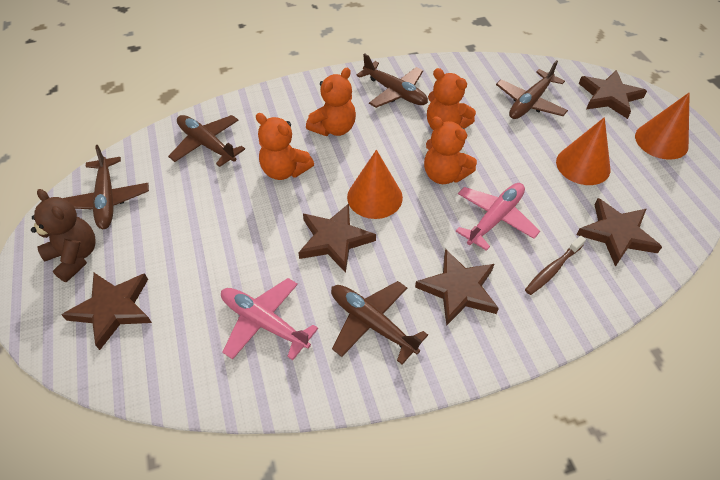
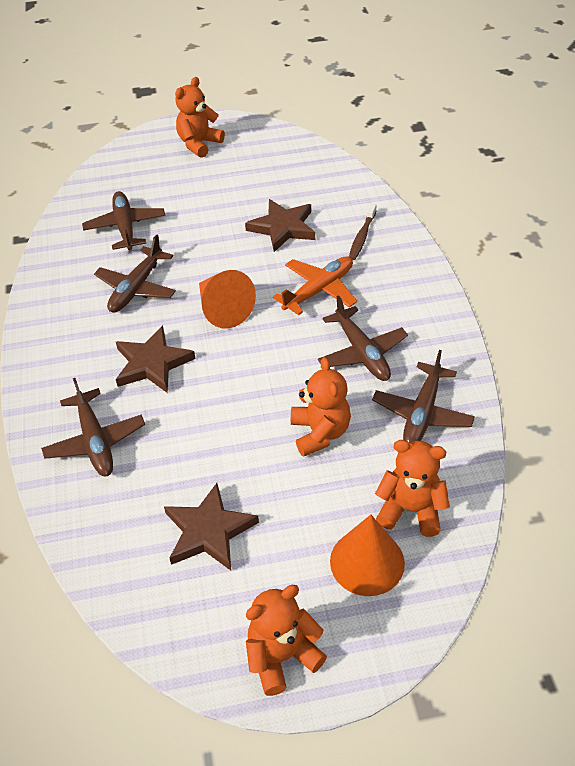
brown star: [62,273,152,350] [298,204,376,273] [415,249,499,326] [577,198,662,267] [579,70,647,119] = 5 -> [116,326,196,393] [164,483,259,571] [245,199,315,252] = 3
brown teddy bear: [31,189,96,282] = 1 -> none = 0
orange cone: [347,150,403,219] [556,117,610,185] [635,92,690,160] = 3 -> [199,270,256,328] [330,515,405,596] = 2
orange plane: none = 0 -> [273,256,357,315] = 1
pink plane: [221,278,318,360] [455,183,540,251] = 2 -> none = 0

